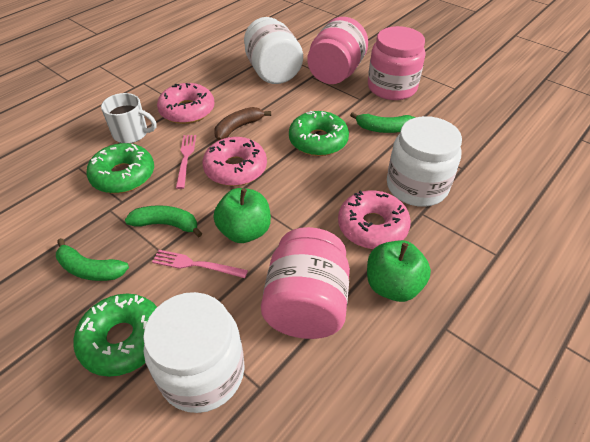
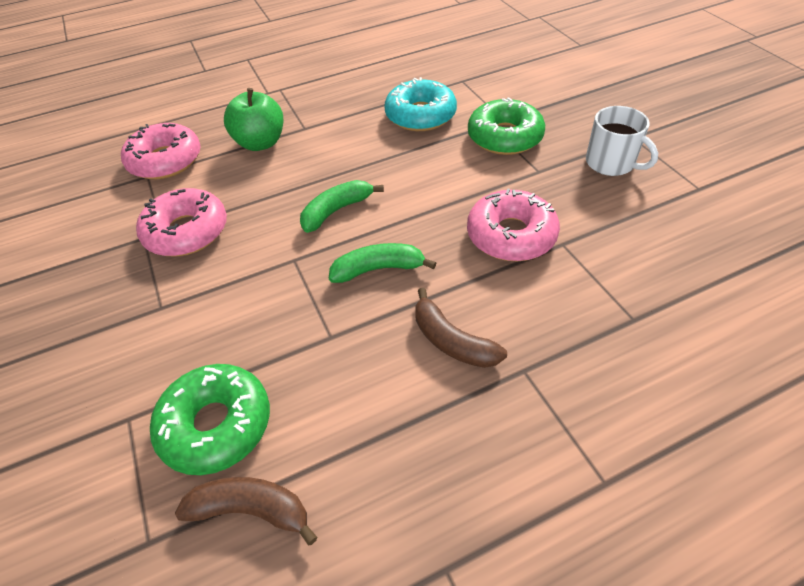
brown banana: [214,107,271,140] = 1 -> [175,477,317,546] [415,288,507,368] = 2
green apple: [213,188,271,243] [367,240,431,302] = 2 -> [224,88,283,151] = 1
green banana: [56,238,129,281] [125,205,202,237] [350,112,416,133] = 3 -> [300,180,384,233] [329,243,436,283] = 2
green donut: [73,293,157,377] [86,143,154,193] [289,111,349,156] = 3 -> [150,364,270,475] [468,97,545,155] = 2
pink fork: [152,250,248,278] [176,135,196,189] = 2 -> none = 0
pink jar: [261,227,350,339] [307,17,368,84] [368,26,425,100] = 3 -> none = 0
turquoise donut: none = 0 -> [384,77,457,131] = 1
white jar: [143,292,245,413] [244,17,303,84] [387,116,462,207] = 3 -> none = 0

